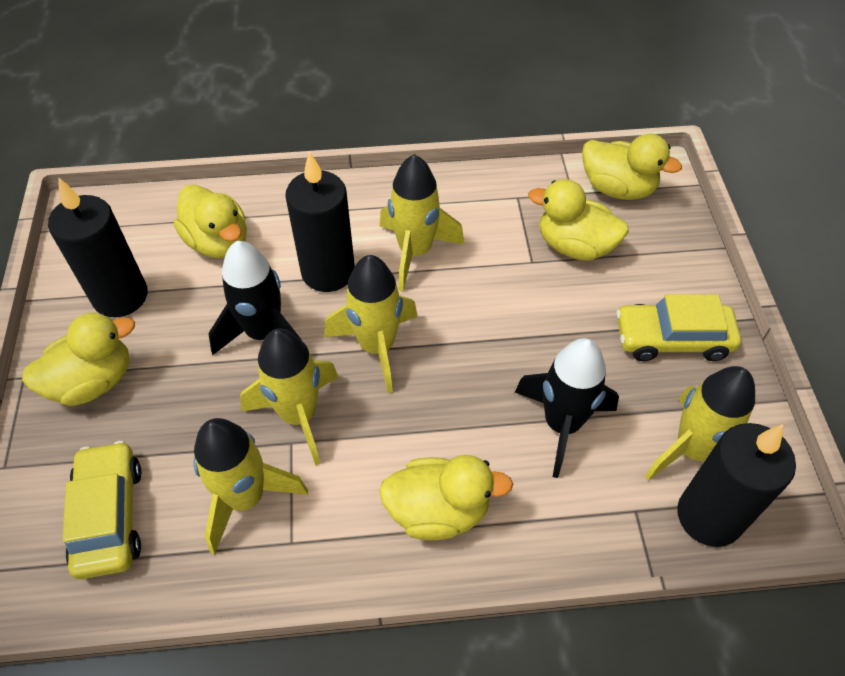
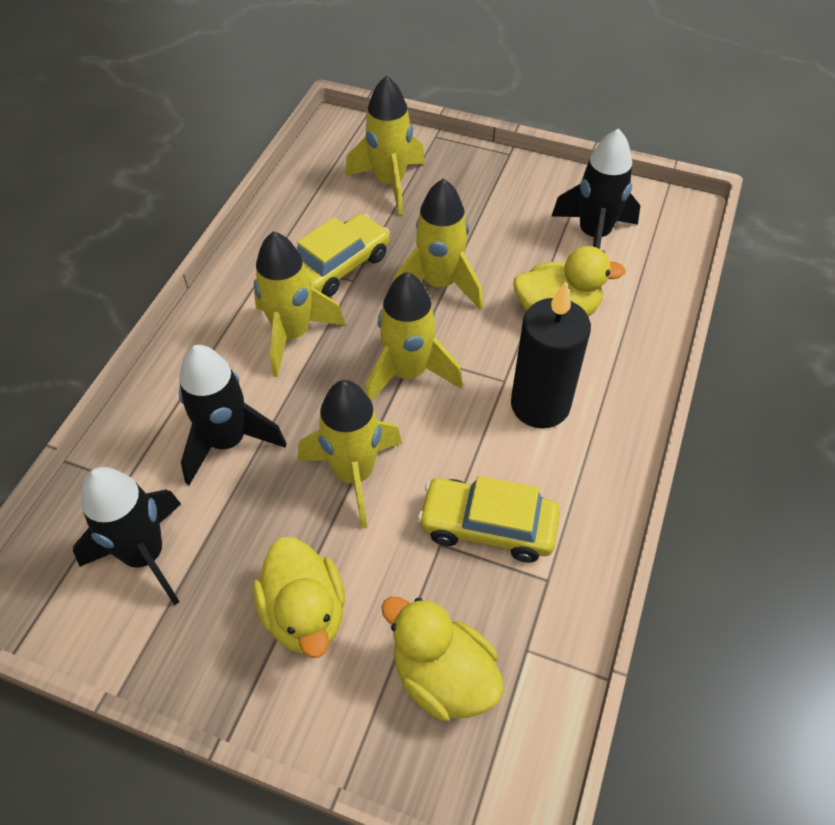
black candle: [48,177,147,317] [285,151,355,292] [677,423,796,547] = 3 -> [511,281,591,428] = 1
black rocket: [208,241,301,355] [515,338,619,478] = 2 -> [73,467,181,605] [179,345,287,485] [552,128,640,249] = 3
yellow duck: [22,312,135,406] [174,185,247,258] [379,455,513,540] [528,179,629,261] [582,134,682,200] = 5 -> [253,537,345,658] [381,597,504,721] [513,246,626,316] = 3

